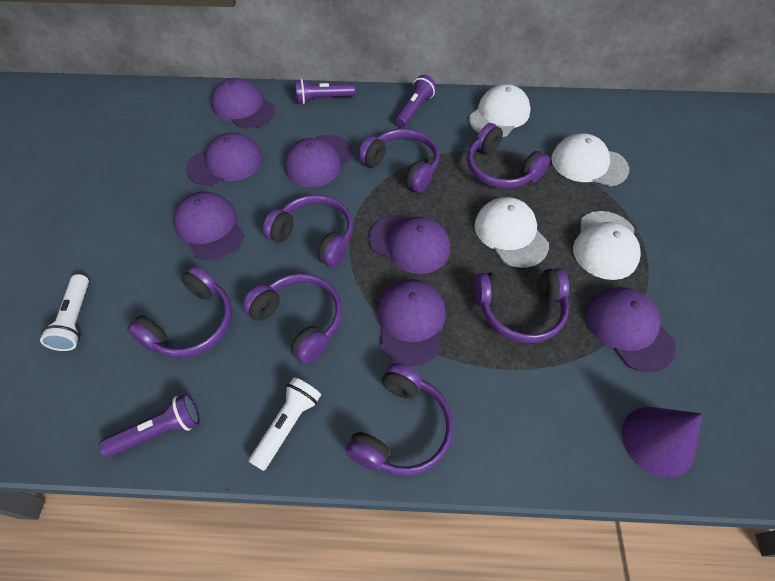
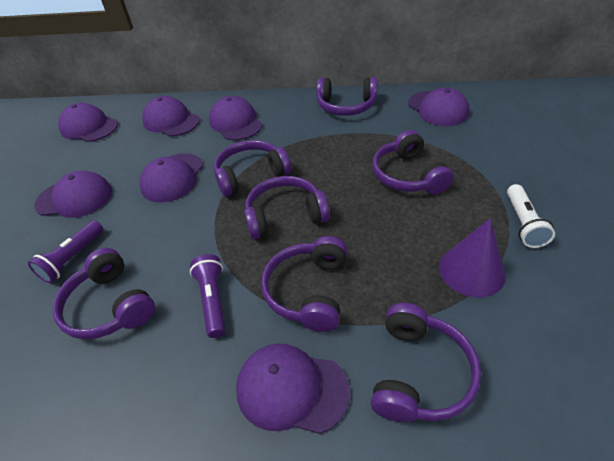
purple flashlight: [99,394,200,458] [295,79,355,104] [395,75,437,128] = 3 -> [28,220,103,283] [190,254,226,338] = 2
white cap: [469,84,531,137] [474,197,549,268] [551,133,629,186] [573,211,641,280] = 4 -> none = 0
white flashlight: [40,274,89,351] [249,377,321,471] = 2 -> [507,184,555,248] = 1

